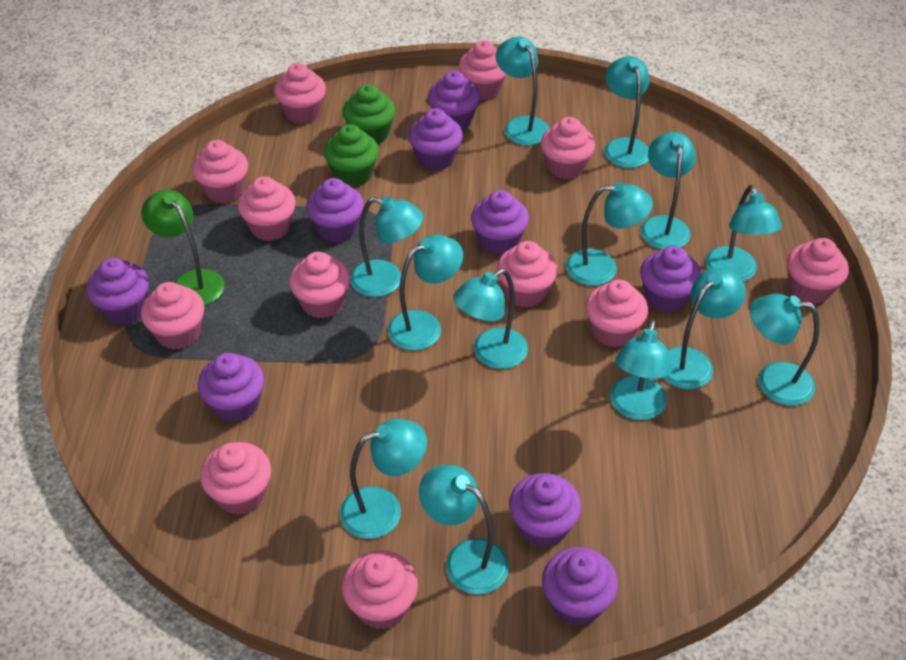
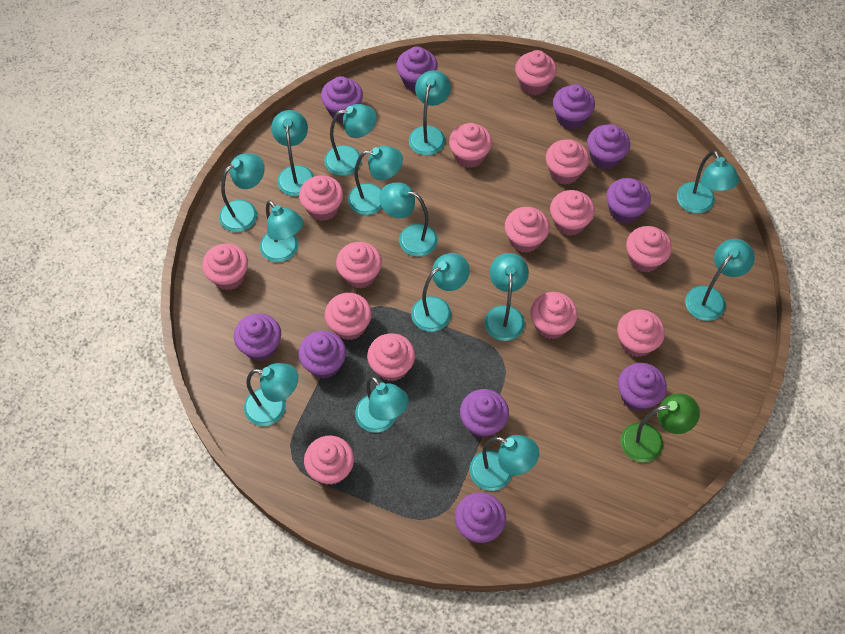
green cupcake: [324,124,379,187] [342,84,395,144] = 2 -> none = 0
pink cupcake: [141,282,204,350] [192,140,248,203] [200,442,271,515] [238,176,296,241] [274,63,326,124] [289,252,351,318] [342,550,418,629] [458,40,507,100] [497,241,557,307] [541,117,595,179] [585,280,648,347] [787,238,849,304] = 12 -> [202,243,248,290] [299,175,343,221] [304,436,354,485] [325,293,372,340] [336,242,382,288] [367,333,415,382] [449,123,492,168] [505,207,550,253] [515,50,557,95] [530,292,577,339] [546,139,589,185] [550,190,595,236] [617,309,665,357] [626,226,672,273] = 14
purple cupcake: [86,258,149,325] [198,353,264,423] [306,178,364,243] [409,108,463,171] [428,71,480,130] [471,190,529,255] [509,473,581,548] [542,547,618,626] [640,246,701,313] = 9 -> [234,313,281,361] [298,331,346,379] [321,76,363,122] [396,46,438,91] [455,492,506,543] [460,389,509,438] [553,84,595,130] [587,124,630,170] [606,178,651,224] [618,363,667,411] = 10
turquoise lamp: [340,419,427,539] [350,196,424,297] [387,235,463,351] [419,465,509,595] [453,269,528,369] [496,37,549,146] [566,182,653,286] [604,56,650,168] [610,319,672,420] [641,132,696,250] [663,268,746,389] [705,185,782,282] [750,294,819,406] = 13 -> [219,153,265,232] [244,363,298,426] [260,200,304,262] [271,110,314,196] [325,104,377,176] [348,146,403,215] [355,376,409,433] [379,183,438,257] [409,70,451,156] [411,253,470,332] [470,435,539,491] [485,253,529,341] [677,150,739,214] [685,239,755,321] = 14

